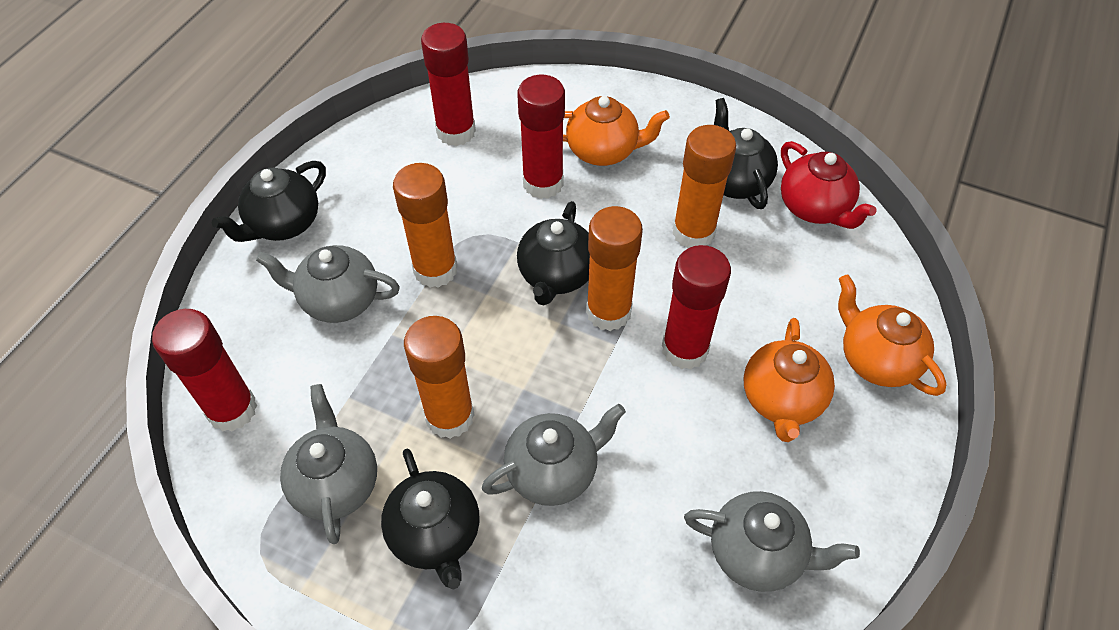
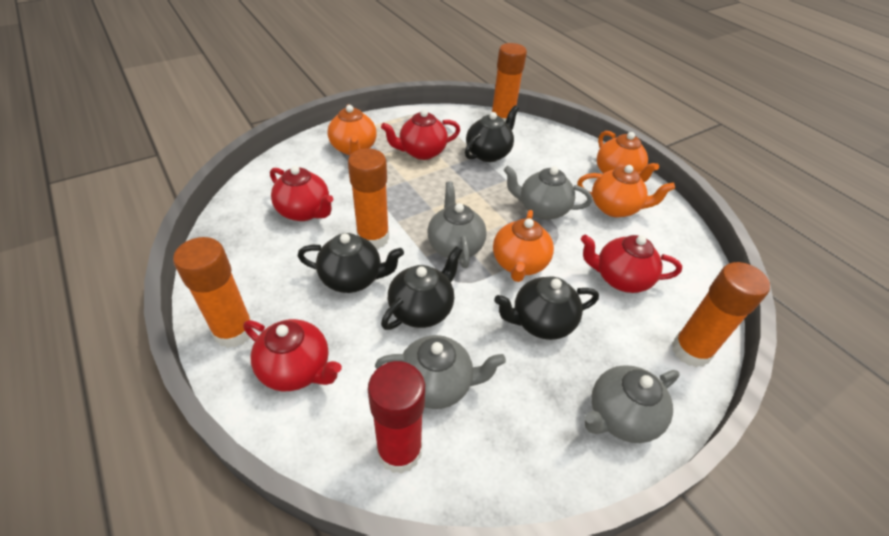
orange teapot: [563,96,670,166] [743,318,835,442] [838,275,947,396] = 3 -> [328,105,377,155] [493,210,554,282] [577,165,675,217] [597,131,659,182] = 4
red glue stick: [152,309,257,432] [421,23,476,146] [517,75,565,199] [662,245,731,369] = 4 -> [368,361,425,474] = 1
red teapot: [781,141,877,229] = 1 -> [243,319,342,391] [270,166,333,221] [381,109,460,160] [581,234,682,293] = 4

